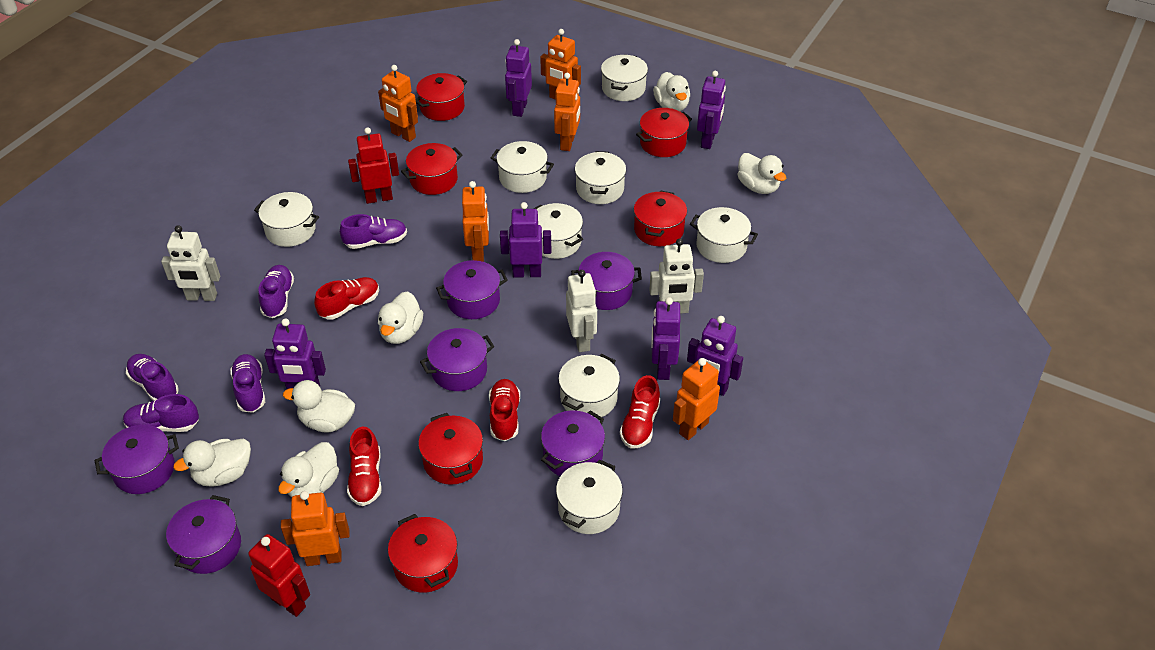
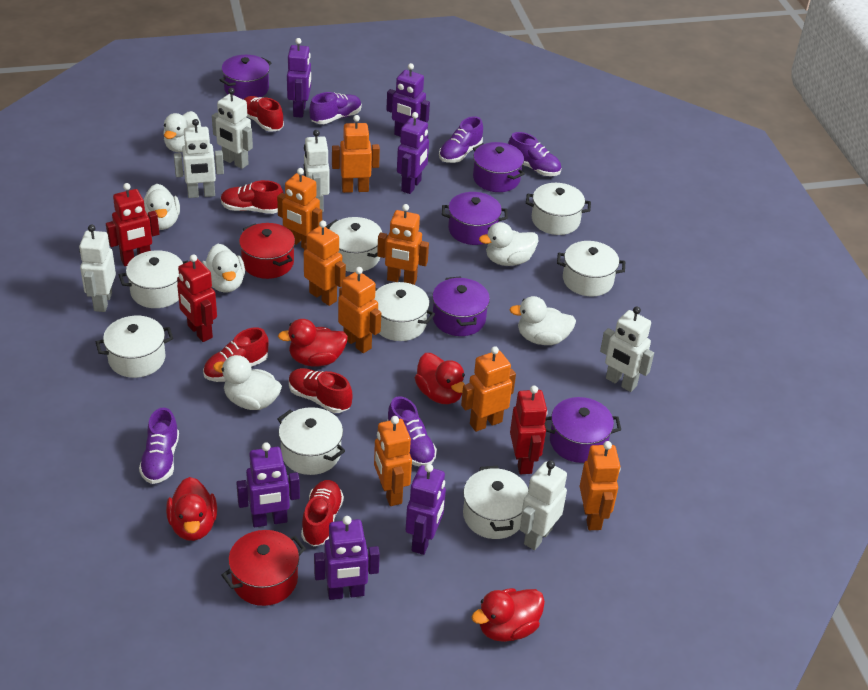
orange robot: [281,491,350,566] [378,65,418,142] [462,181,489,262] [540,29,581,100] [554,73,580,151] [673,358,720,440] = 6 -> [277,168,322,248] [304,221,346,306] [332,115,380,193] [338,267,381,353] [374,416,412,506] [377,204,429,285] [461,346,516,432] [580,441,621,530] = 8
purple pot: [95,425,179,494] [166,495,241,574] [420,328,495,391] [436,260,508,319] [541,410,605,476] [571,252,642,310] = 6 -> [220,55,271,99] [432,276,490,336] [442,192,508,245] [473,142,525,192] [545,397,621,463] = 5
red duck: none = 0 -> [166,477,217,541] [278,319,348,366] [415,353,465,404] [472,588,545,642] = 4
red pot: [388,514,458,593] [401,143,463,195] [416,73,467,121] [418,413,483,485] [634,190,687,246] [636,108,692,157] = 6 -> [222,530,306,606] [239,223,295,279] = 2
red robot: [248,534,310,617] [348,127,399,204] = 2 -> [106,183,159,266] [177,254,217,342] [510,386,547,474] = 3
red shoe: [314,277,379,320] [347,427,382,506] [489,379,520,441] [620,375,660,448] = 4 -> [203,327,269,382] [221,180,283,214] [243,96,284,132] [289,368,352,413] [301,480,344,546] = 5
white robot: [161,225,220,301] [566,270,597,352] [649,238,704,313] = 3 -> [79,225,116,312] [174,119,224,198] [212,88,253,169] [304,130,330,212] [520,460,567,550] [600,307,654,392] = 6

